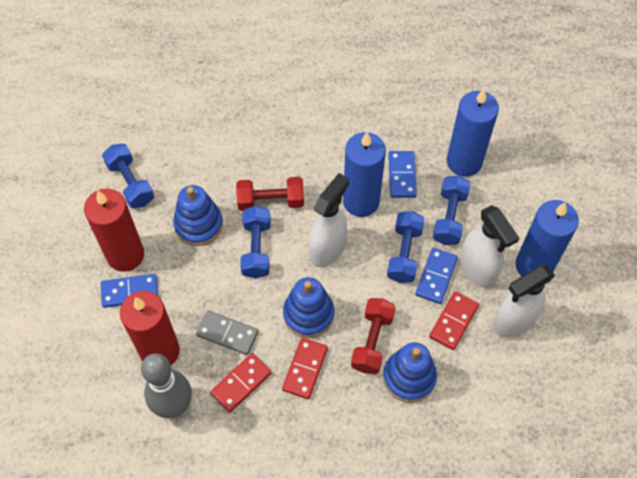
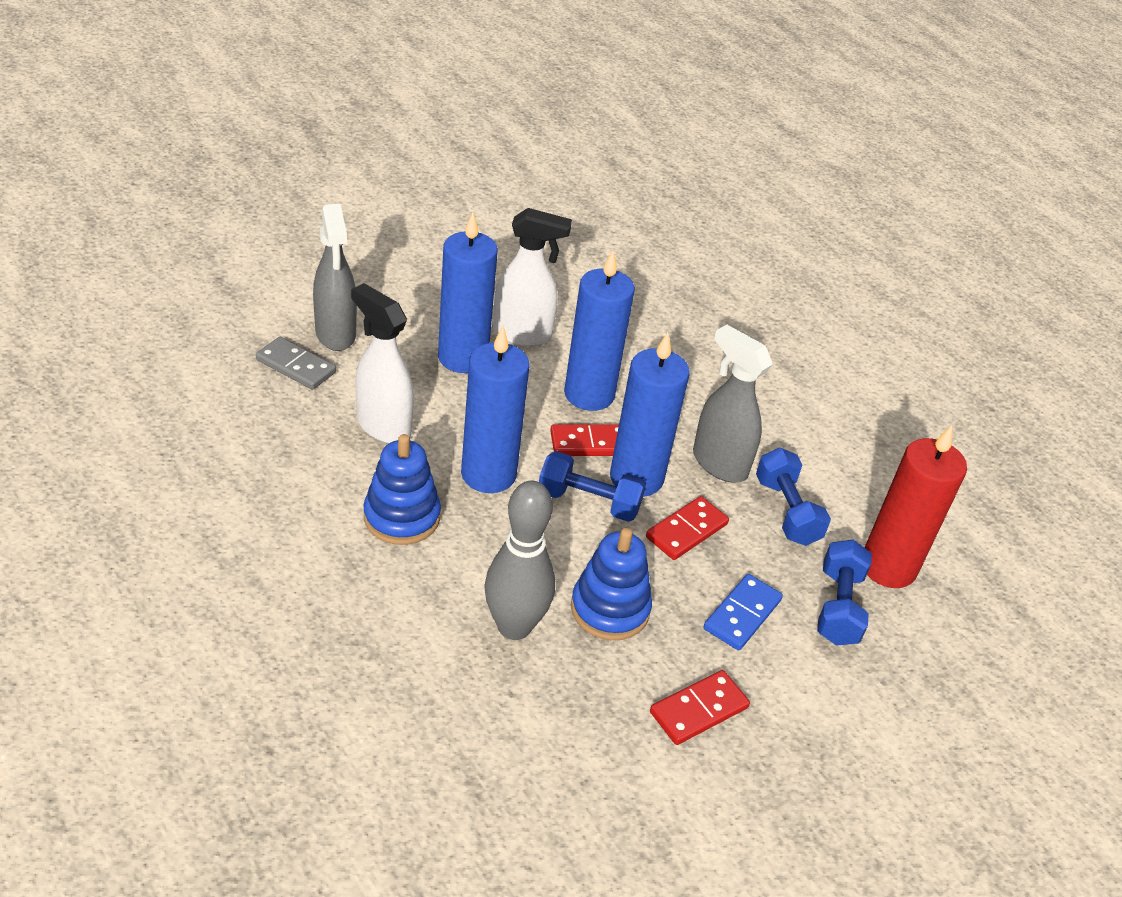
blue candle: [343,132,386,217] [447,89,499,177] [516,200,579,276] = 3 -> [438,213,498,373] [461,326,530,493] [564,250,635,411] [610,332,690,497] = 4
blue domino: [101,274,158,308] [388,151,417,198] [415,248,458,304] = 3 -> [704,574,783,651] = 1
blue dumbbell: [102,144,154,208] [240,206,271,279] [387,211,425,283] [433,175,471,245] = 4 -> [539,451,646,522] [756,448,831,546] [817,540,872,646] = 3
blue stacking toy: [173,185,223,246] [283,277,334,338] [383,342,437,403] = 3 -> [364,434,441,545] [571,528,652,640] = 2
grey spray bottle: none = 0 -> [313,204,357,351] [693,325,773,483] = 2
red candle: [84,189,144,272] [120,291,180,365] = 2 -> [865,425,967,588] = 1
red dumbbell: [236,177,304,211] [351,298,396,374] = 2 -> none = 0
white spray bottle: [309,173,349,267] [460,205,519,288] [493,265,555,338] = 3 -> [351,283,414,444] [493,208,572,346] = 2

